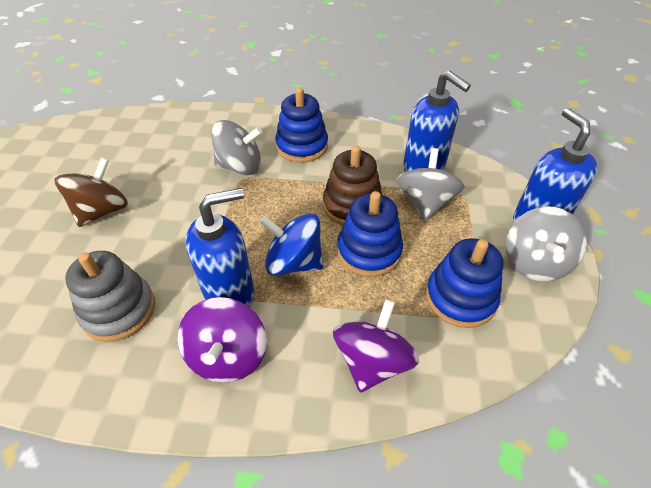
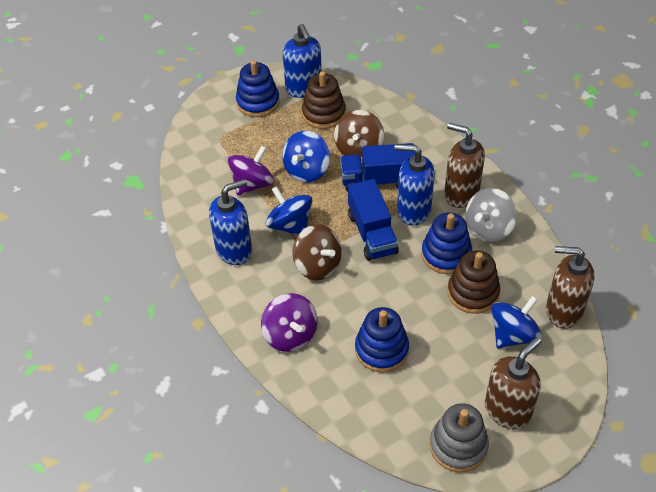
blue spinning top: [260,213,323,275] = 1 -> [265,186,312,235] [282,131,330,182] [491,296,542,348] = 3
blue truck: none = 0 -> [340,143,415,192] [348,179,399,261] = 2
brown soap dispenser: none = 0 -> [444,123,485,208] [485,337,541,429] [546,246,595,329] = 3
brown spinning top: [55,158,128,227] = 1 -> [293,224,341,280] [334,110,384,161] = 2
brown stacking toy: [323,146,382,226] = 1 -> [302,71,346,129] [447,250,500,314] = 2
grey spinning top: [211,120,262,175] [396,148,465,220] [506,206,587,282] = 3 -> [465,188,517,243] = 1

